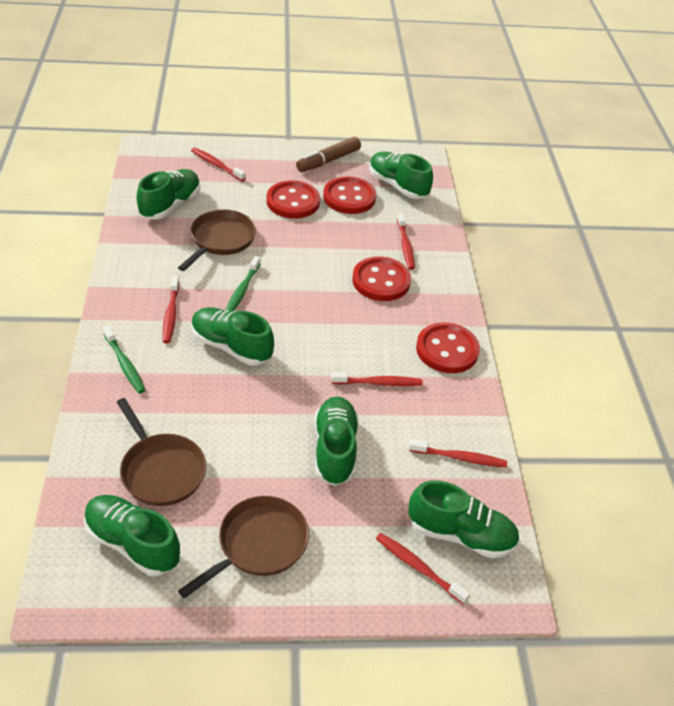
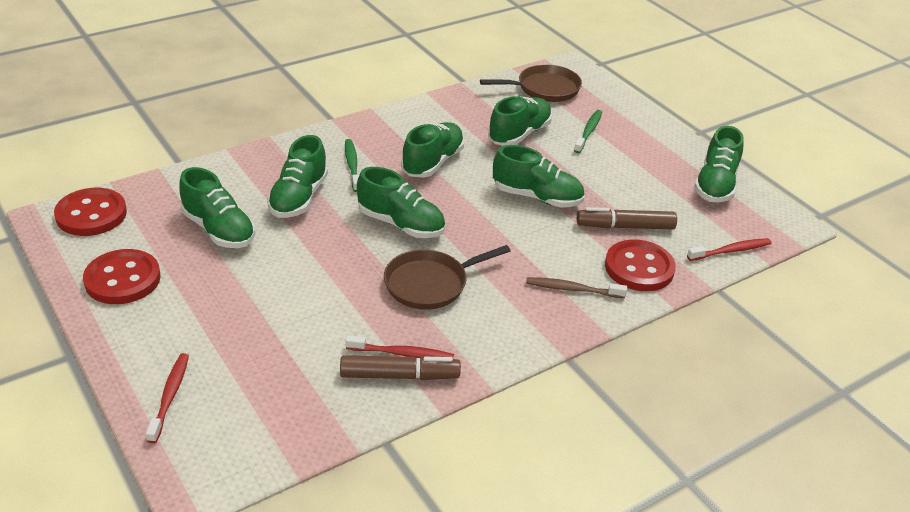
brown marker: [296,137,361,172] = 1 -> [340,355,461,380] [577,207,677,230] = 2
brown pan: [117,398,206,506] [178,209,256,271] [178,496,309,599] = 3 -> [384,245,510,310] [480,64,582,102] = 2
brown toothbrush: none = 0 -> [526,277,627,298] = 1
green shoe: [84,495,180,576] [136,169,200,220] [192,307,274,365] [314,396,359,486] [369,152,433,199] [408,480,520,558] = 6 -> [179,167,255,248] [267,135,328,218] [357,167,445,238] [401,122,464,178] [488,96,552,146] [493,145,584,208] [694,126,744,202] = 7
red button: [266,180,320,219] [323,176,376,214] [352,256,411,301] [416,322,480,373] = 4 -> [54,188,127,236] [83,249,161,304] [605,240,676,291] = 3
red toothbrush: [163,276,179,343] [191,148,246,181] [331,372,423,386] [376,533,470,605] [397,213,415,270] [409,439,507,468] = 6 -> [146,353,189,443] [346,335,454,358] [687,238,772,261] = 3

